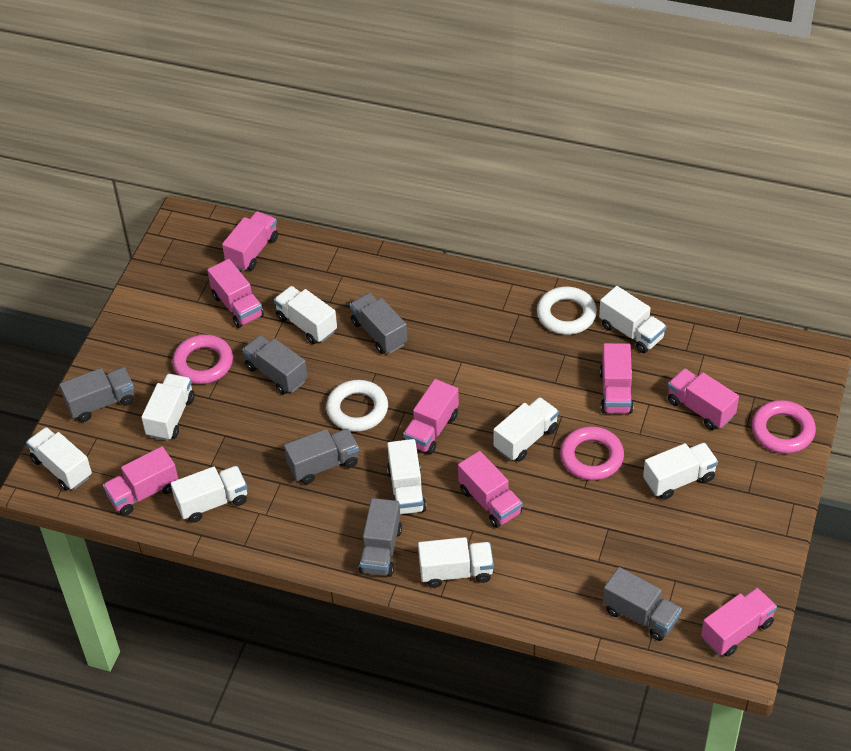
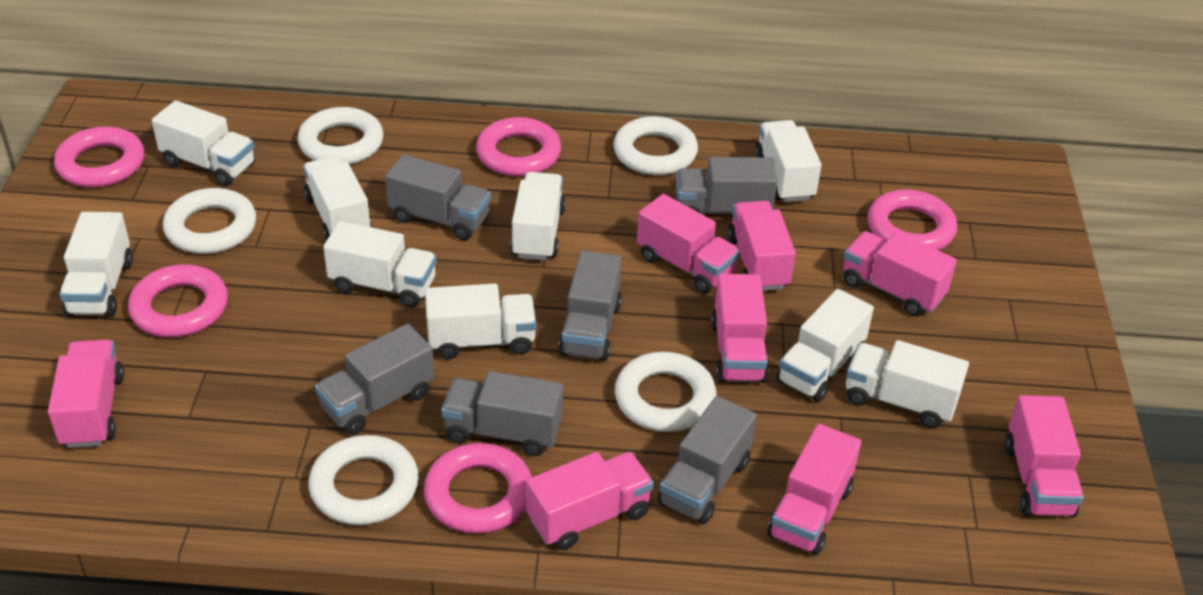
pink ring: [172,335,233,384] [560,426,624,480] [752,400,816,454] = 3 -> [54,126,144,188] [128,264,228,337] [424,443,532,534] [476,117,561,176] [868,190,957,251] = 5
white ring: [326,380,388,432] [537,287,597,335] = 2 -> [163,188,256,254] [297,107,384,165] [309,435,419,525] [613,116,698,175] [615,352,716,432] = 5

